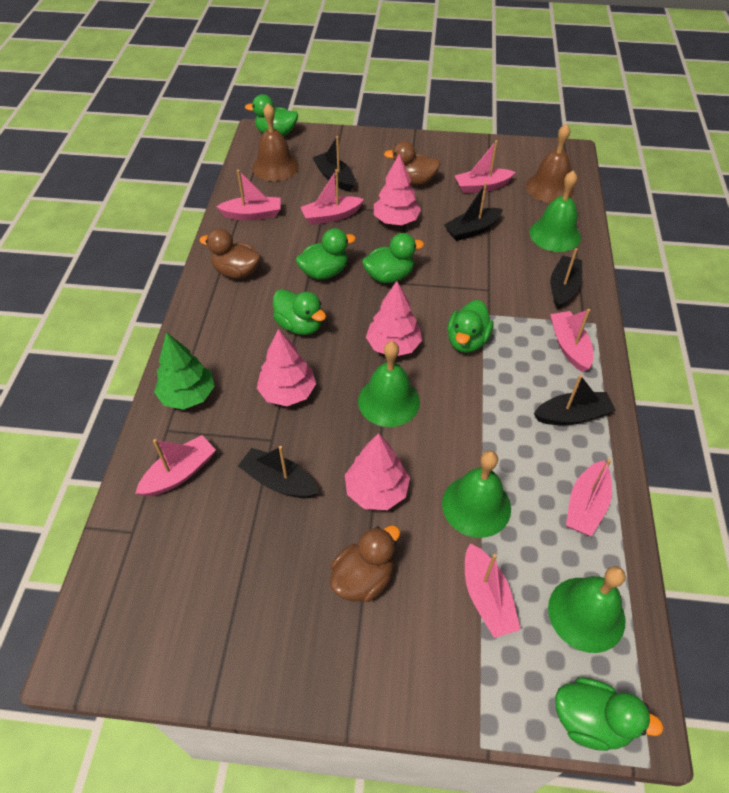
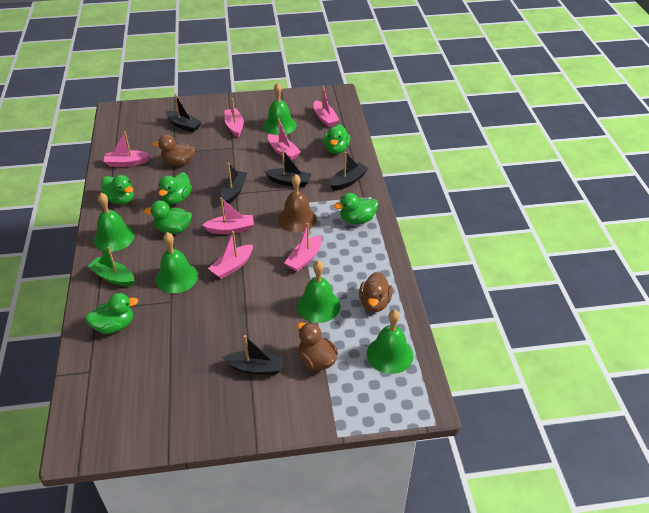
brown bell: [252,103,299,181] [526,124,574,203] = 2 -> [278,174,317,233] = 1
green bell: [358,341,420,427] [442,451,511,538] [529,170,581,252] [548,566,626,653] = 4 -> [94,193,134,252] [156,232,198,293] [263,82,297,136] [297,260,341,323] [367,310,413,374] = 5
green boat: none = 0 -> [87,247,135,286] = 1
green tree: [154,332,215,410] = 1 -> none = 0
pink tree: [257,329,316,406] [345,433,410,510] [366,281,422,356] [374,154,421,225] = 4 -> none = 0

